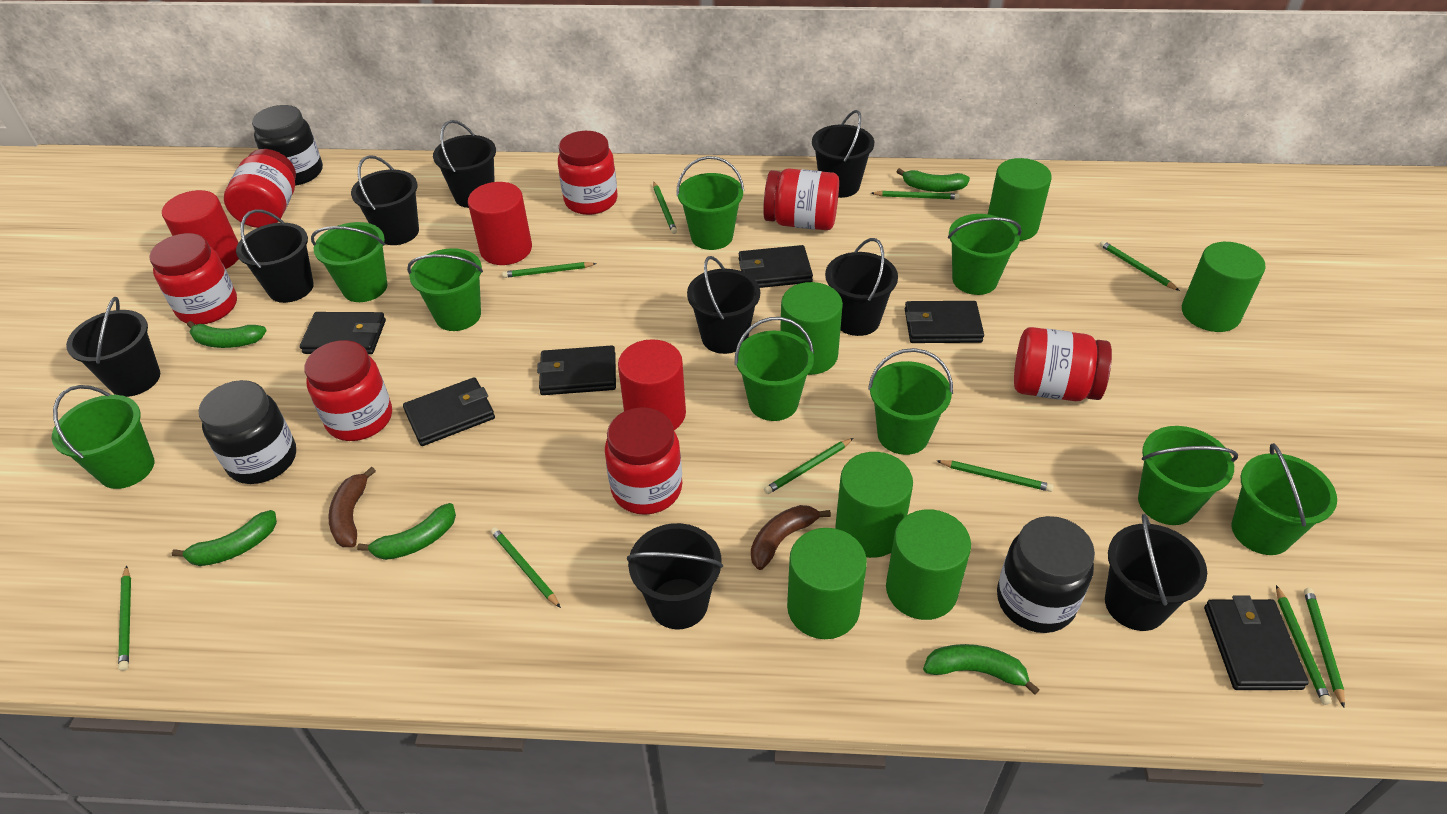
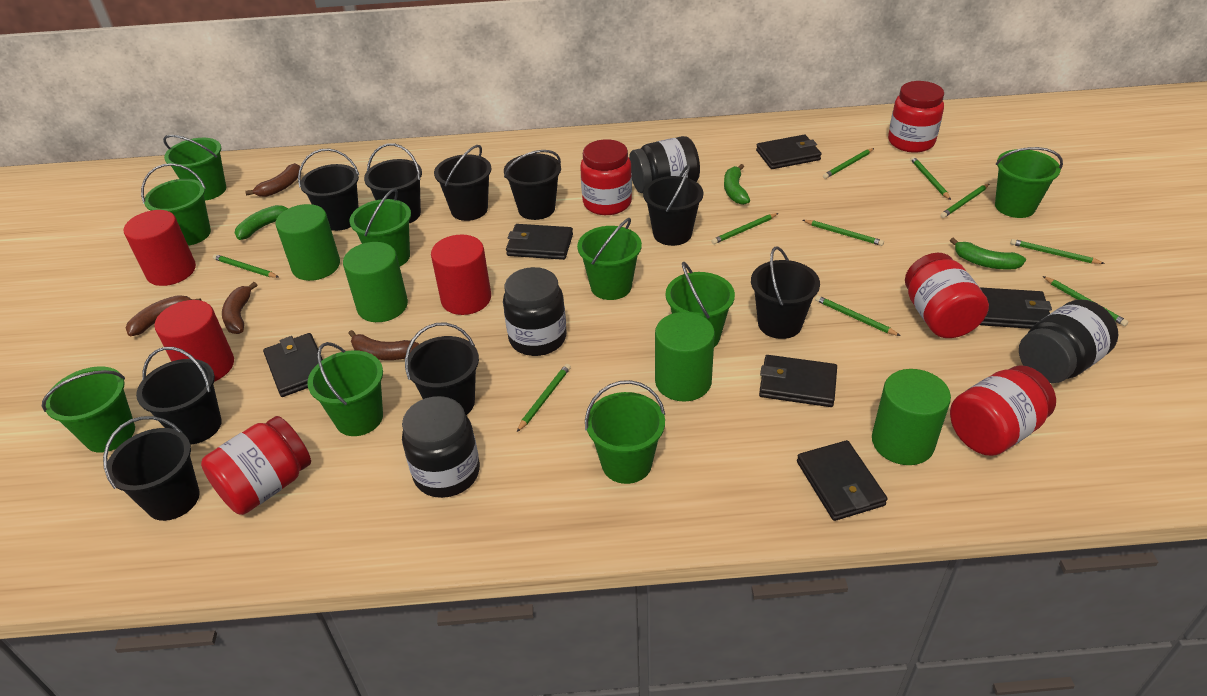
black jar: [199,380,296,484] [252,105,323,186] [997,516,1095,633] = 3 -> [402,396,480,498] [503,267,567,356] [629,136,700,193] [1019,299,1118,383] = 4
brown banana: [328,467,376,547] [751,505,831,570] = 2 -> [126,295,202,336] [222,282,257,334] [245,163,300,197] [348,330,419,360] = 4
green banana: [172,510,277,566] [187,321,267,348] [357,503,456,560] [896,168,970,192] [923,644,1040,695] = 5 -> [235,205,289,240] [724,164,750,205] [950,237,1026,269] = 3
green cylinder: [780,282,843,375] [787,528,867,639] [835,452,913,558] [886,509,971,620] [988,158,1052,241] [1182,242,1266,332] = 6 -> [276,204,340,281] [343,242,408,322] [655,312,715,402] [872,369,951,465] = 4
red jar: [149,233,237,325] [224,149,296,228] [304,340,392,441] [558,131,618,215] [605,407,682,515] [763,168,839,230] [1014,327,1112,401] = 7 -> [201,416,311,515] [580,139,632,215] [888,81,944,153] [905,253,989,338] [950,365,1056,456] = 5

